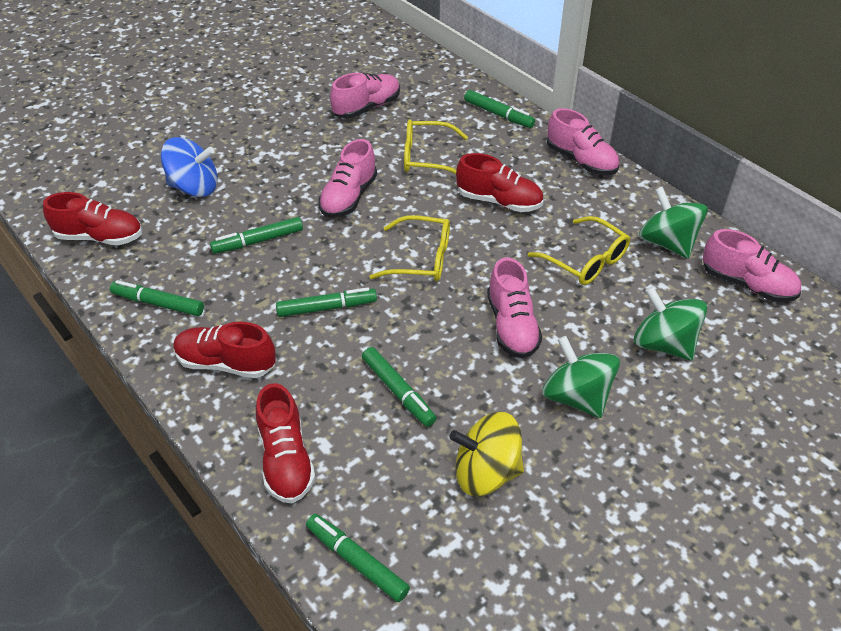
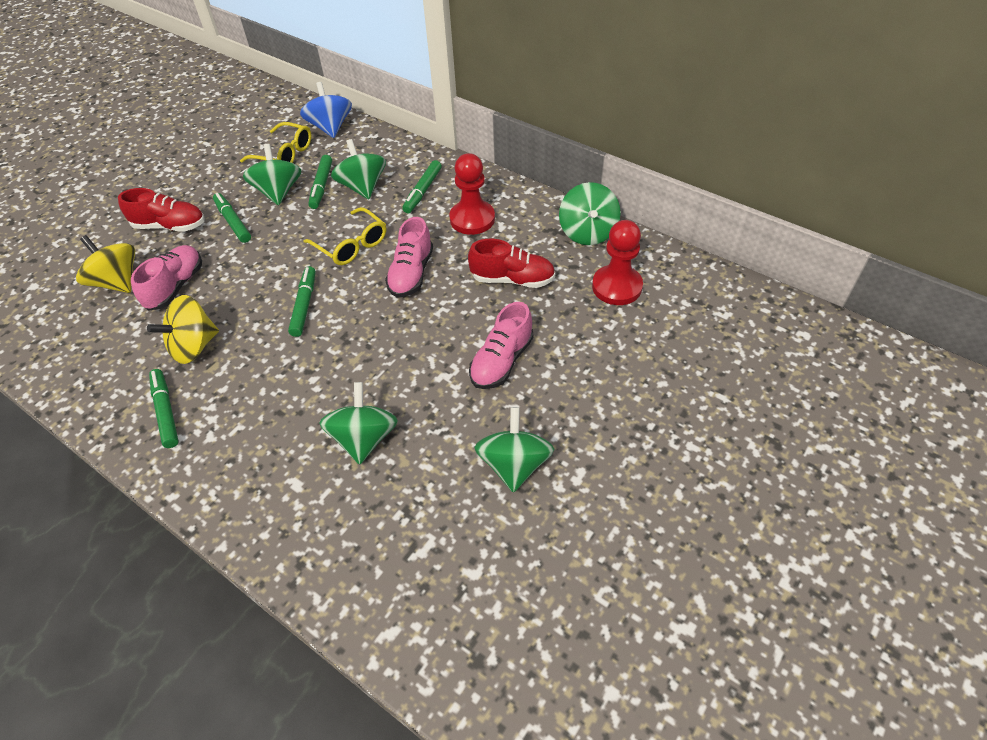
green marker: [110,280,204,316] [210,217,303,254] [276,287,377,317] [306,514,410,602] [362,347,437,427] [464,90,535,128] = 6 -> [149,369,179,448] [213,193,251,243] [288,266,316,337] [308,155,332,209] [402,160,442,213] = 5
green spinning top: [542,336,620,418] [634,286,707,360] [639,187,708,258] = 3 -> [243,144,301,206] [320,382,398,465] [331,139,386,199] [474,407,554,493] [559,182,621,245] = 5
pink shoe: [319,139,377,218] [330,73,400,118] [487,257,542,358] [547,108,619,175] [703,229,801,302] = 5 -> [131,245,202,311] [385,217,433,298] [469,302,533,389] = 3
red pawn: none = 0 -> [449,153,495,235] [592,220,643,305] = 2
red shoe: [43,192,142,245] [173,322,276,378] [256,383,316,504] [456,153,543,212] = 4 -> [118,188,204,232] [468,239,555,288] = 2
yellow glasses: [369,215,450,282] [404,119,468,174] [528,216,630,285] = 3 -> [240,122,311,163] [303,207,386,265] = 2
yellow spinning top: [449,412,524,496] = 1 -> [76,235,135,293] [147,295,219,364] = 2

